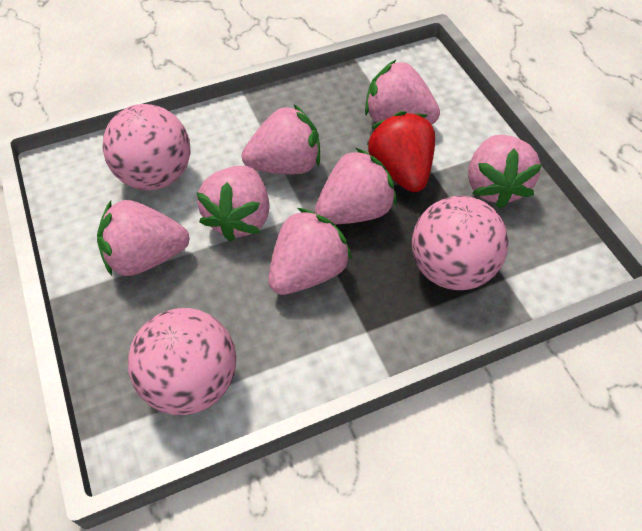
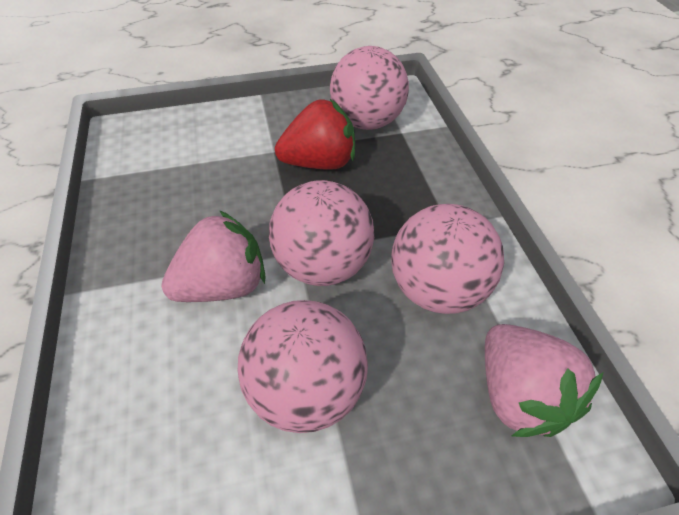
pink ball: [102,104,191,191] [128,308,236,415] [412,196,508,290] = 3 -> [238,300,368,433] [269,180,374,286] [330,46,409,130] [391,204,504,314] = 4
pink strawberry: [97,200,190,276] [196,166,270,242] [242,104,320,174] [268,208,352,295] [315,148,397,225] [365,59,440,124] [468,135,542,209] = 7 -> [161,210,266,302] [485,324,603,437] = 2

